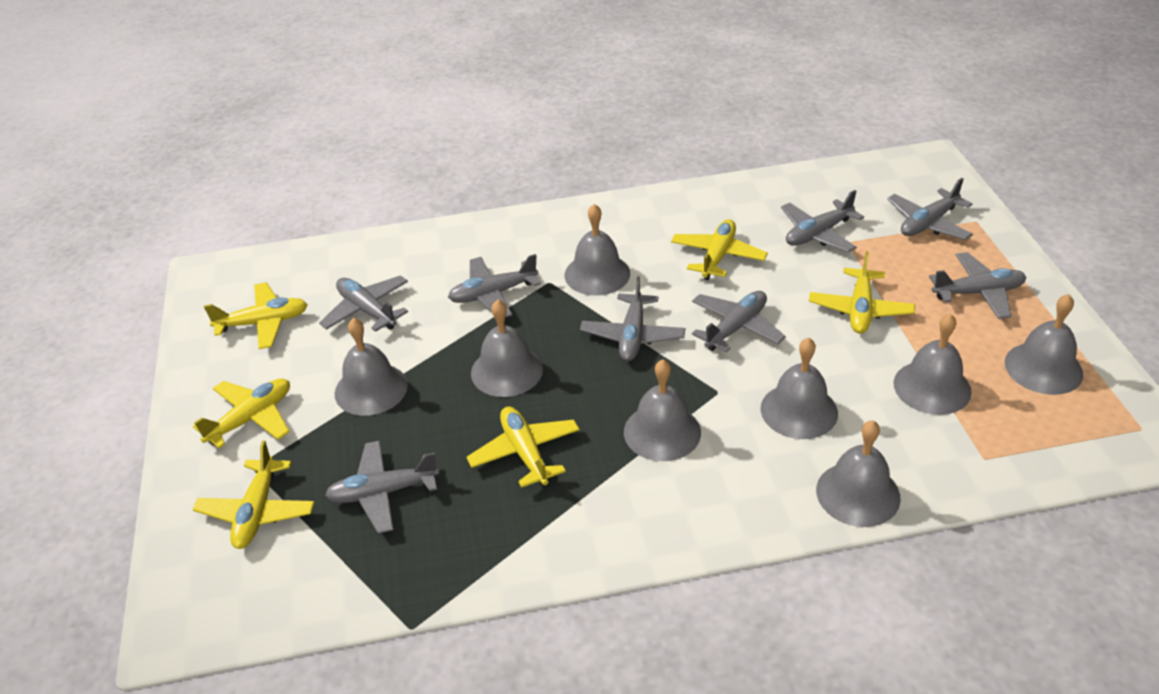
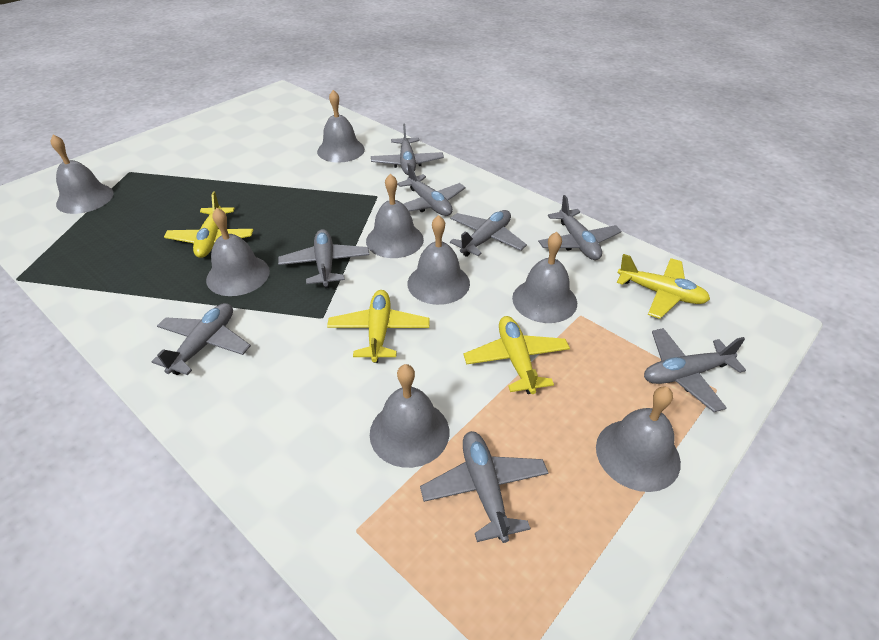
yellow plane: [193,378,290,448] [193,441,315,549] [204,282,308,349] [467,406,580,488] [671,219,768,280] [809,251,915,333] = 6 -> [164,191,253,258] [327,290,430,363] [463,316,570,394] [617,254,710,319] = 4

